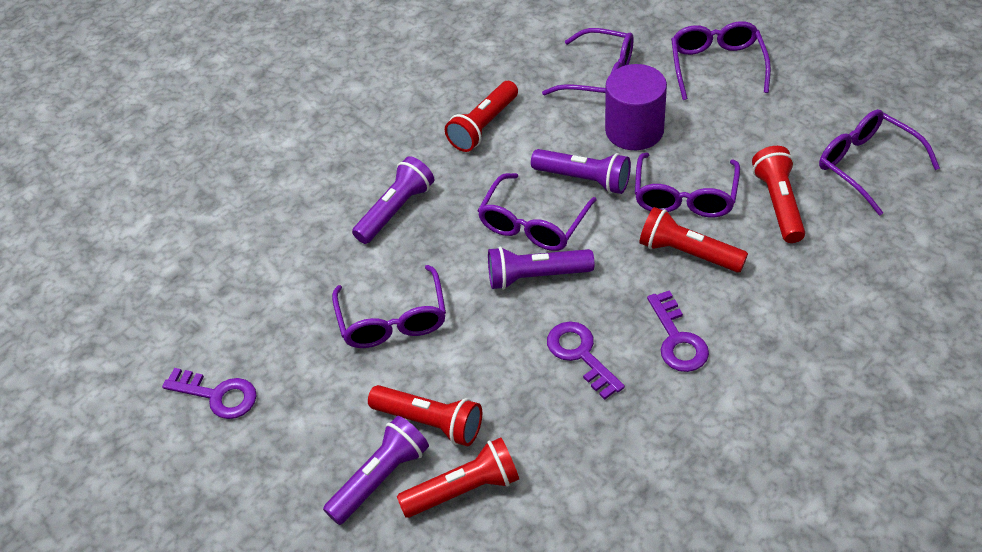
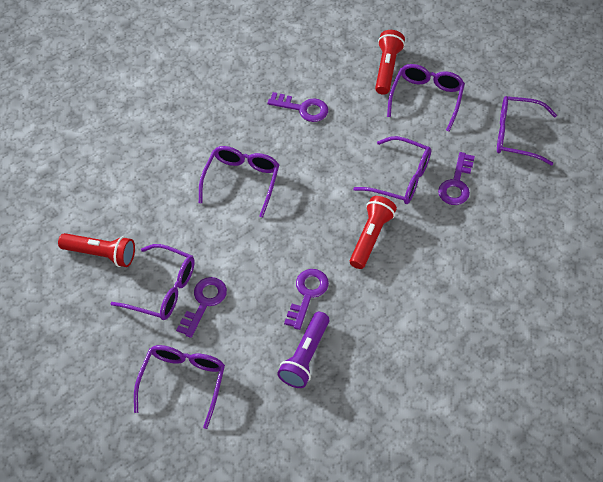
purple cylinder: [605,64,667,150] = 1 -> none = 0
purple flashlight: [323,416,429,525] [352,156,434,244] [488,247,594,290] [531,149,631,194] = 4 -> [277,312,329,388] = 1
purple key: [162,368,257,419] [547,322,625,400] [647,290,709,372] = 3 -> [176,277,227,338] [267,92,328,122] [284,269,329,330] [438,152,475,205] = 4
red flashlight: [368,385,482,446] [397,437,519,518] [445,81,518,152] [639,207,748,272] [752,146,805,243] = 5 -> [58,233,135,267] [350,196,397,269] [375,30,405,95] = 3

